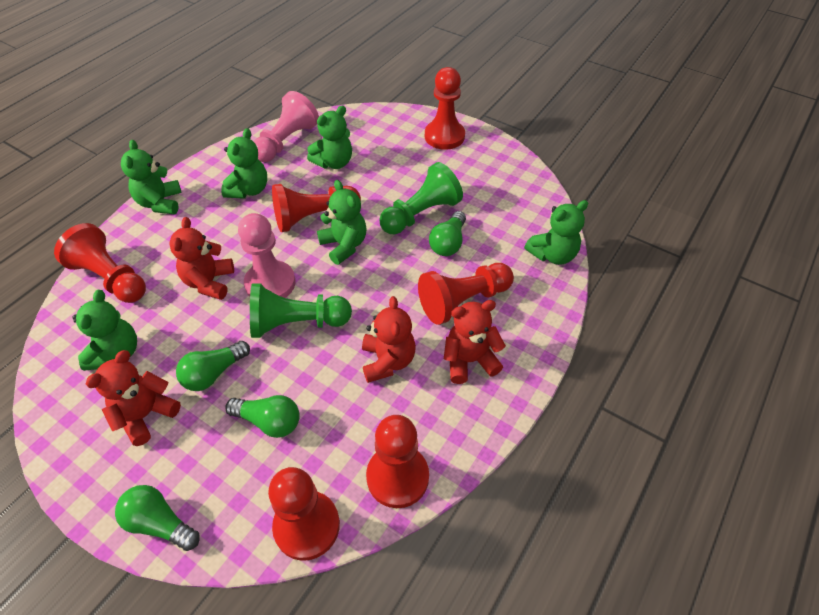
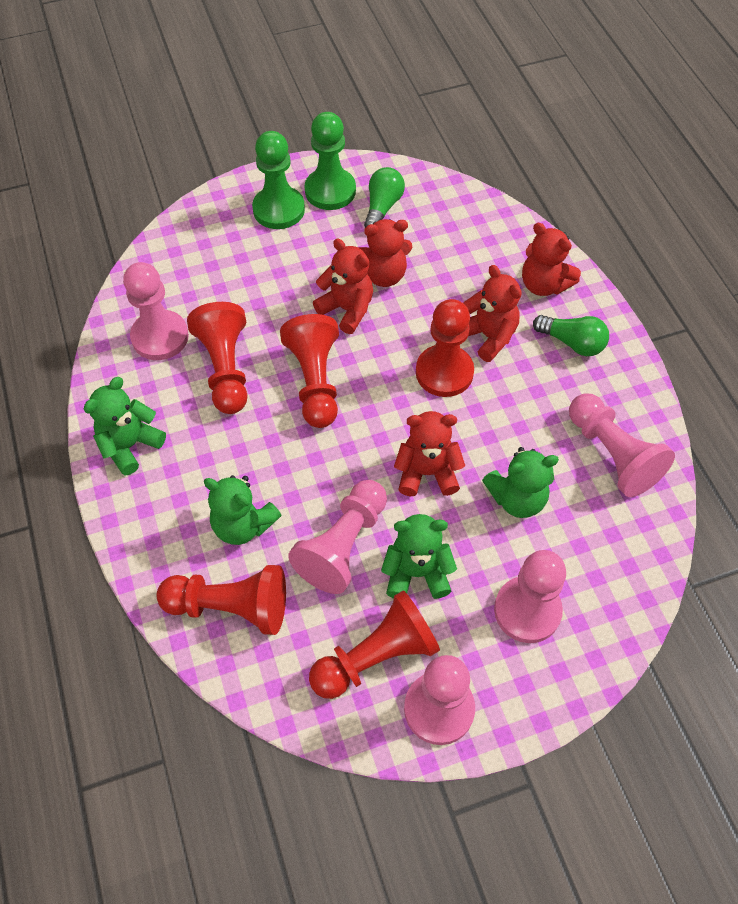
green light bulb: [115,485,200,551] [176,341,250,391] [225,395,300,438] [429,211,466,256] = 4 -> [364,167,405,228] [533,315,609,356] = 2
green teddy bear: [72,290,137,371] [121,140,182,214] [221,128,267,199] [307,106,352,169] [317,180,366,265] [524,200,588,265] = 6 -> [84,377,166,475] [204,475,282,545] [381,514,457,599] [482,447,559,518] = 4
pink pawn: [238,213,296,298] [253,91,319,162] = 2 -> [123,262,189,360] [288,480,387,594] [404,655,475,745] [494,550,566,643] [569,393,675,497] = 5
red pawn: [54,223,146,303] [268,467,340,561] [272,184,361,232] [366,415,429,508] [418,263,514,325] [425,67,465,150] = 6 -> [157,565,286,635] [187,302,248,414] [280,314,339,428] [309,590,440,699] [416,299,474,397] = 5
red teddy bear: [86,350,181,446] [169,217,234,300] [362,296,416,383] [444,300,506,384] = 4 -> [313,239,373,334] [358,219,412,287] [394,411,465,496] [463,265,522,362] [522,223,581,296] = 5

